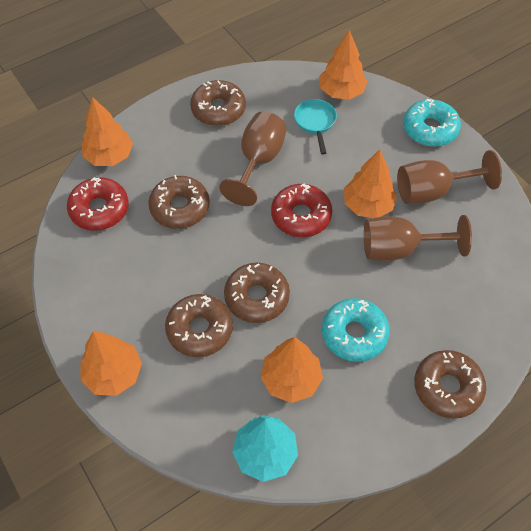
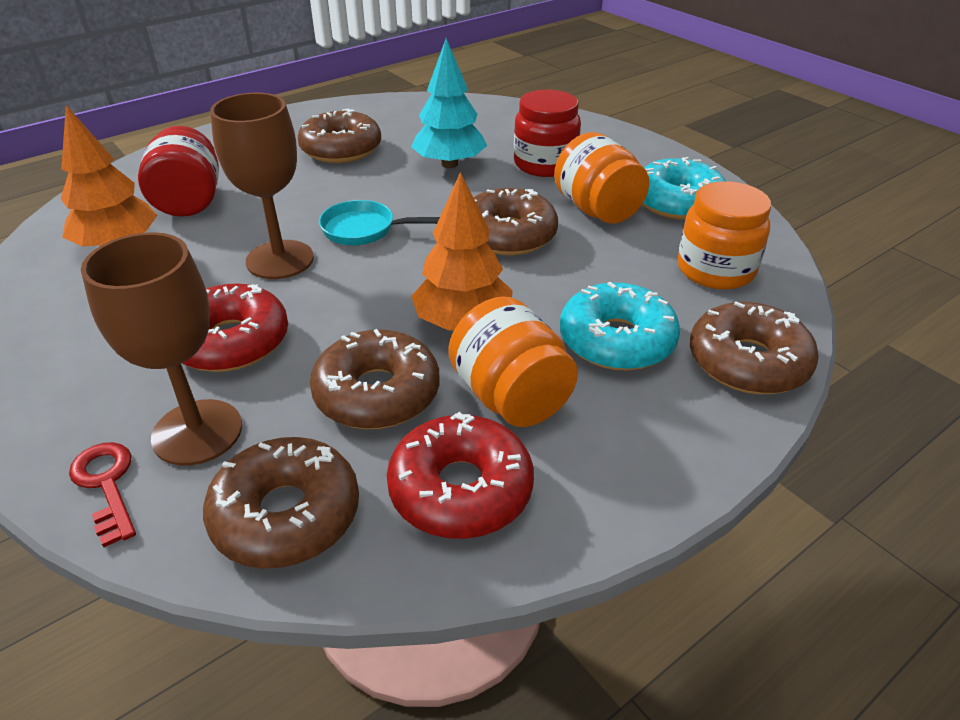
brown goblet: [219,111,287,206] [364,215,472,261] [397,150,502,204] = 3 -> [81,232,242,466] [210,93,314,279] = 2
orange jar: none = 0 -> [448,296,578,427] [554,132,649,223] [678,181,771,290] = 3
orange tree: [80,331,142,396] [82,97,133,166] [260,337,323,403] [319,30,367,100] [344,149,397,218] = 5 -> [61,105,157,247] [411,172,513,330] = 2
red jar: none = 0 -> [138,126,219,217] [514,89,581,177] = 2
red key: none = 0 -> [69,442,136,547] = 1

